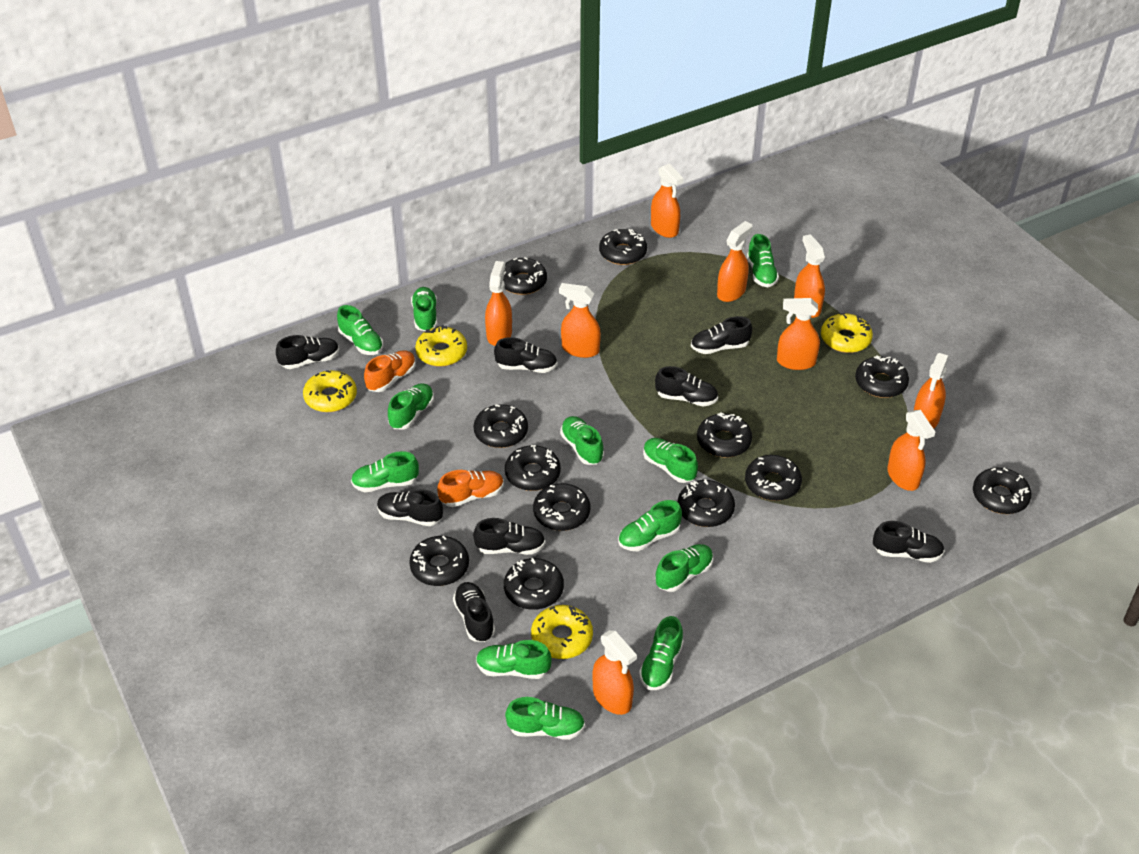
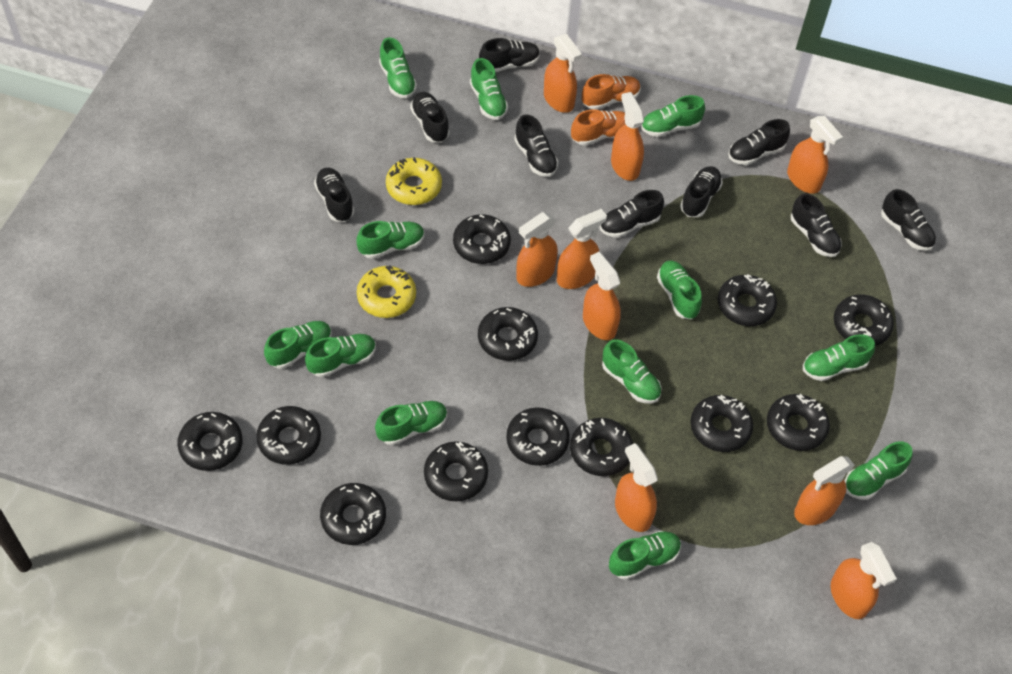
black shoe: [276,335,339,369] [377,489,443,526] [453,582,495,642] [473,518,545,555] [494,337,557,373] [655,366,718,406] [691,316,752,354] [873,521,945,563] = 8 -> [314,168,354,222] [410,92,450,143] [479,38,540,72] [514,114,558,177] [600,190,664,238] [680,166,723,217] [728,119,790,165] [791,193,842,257] [881,189,936,251] = 9
yellow donut: [303,370,357,412] [415,325,467,367] [531,605,593,659] [821,313,873,353] = 4 -> [357,266,416,318] [386,157,442,205] = 2

